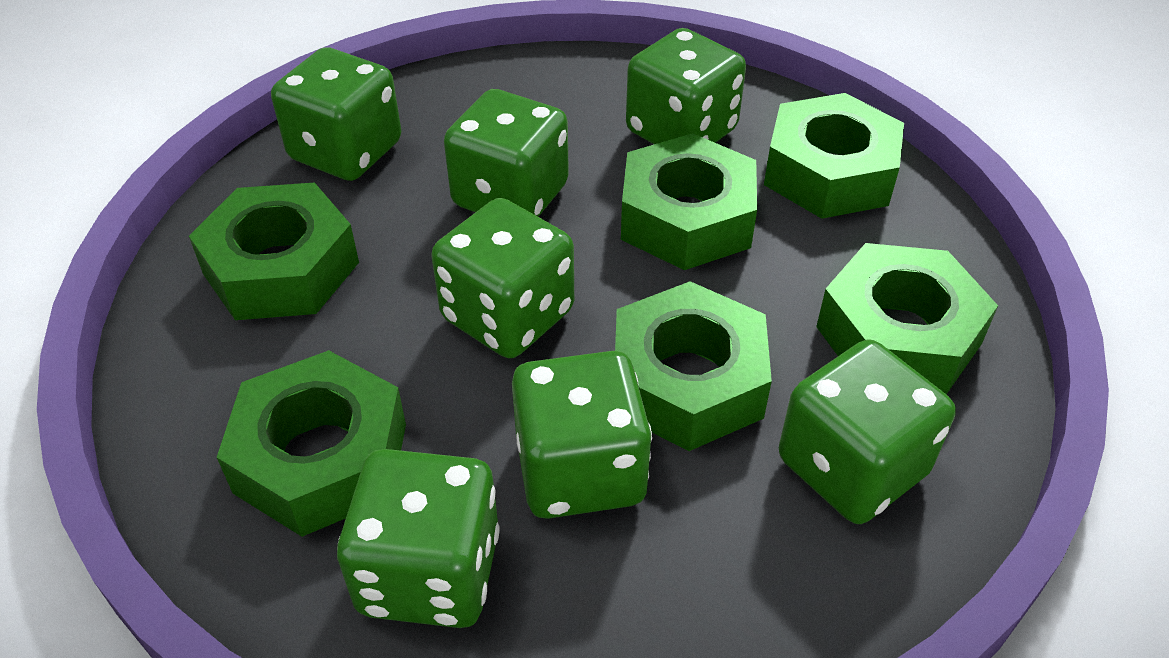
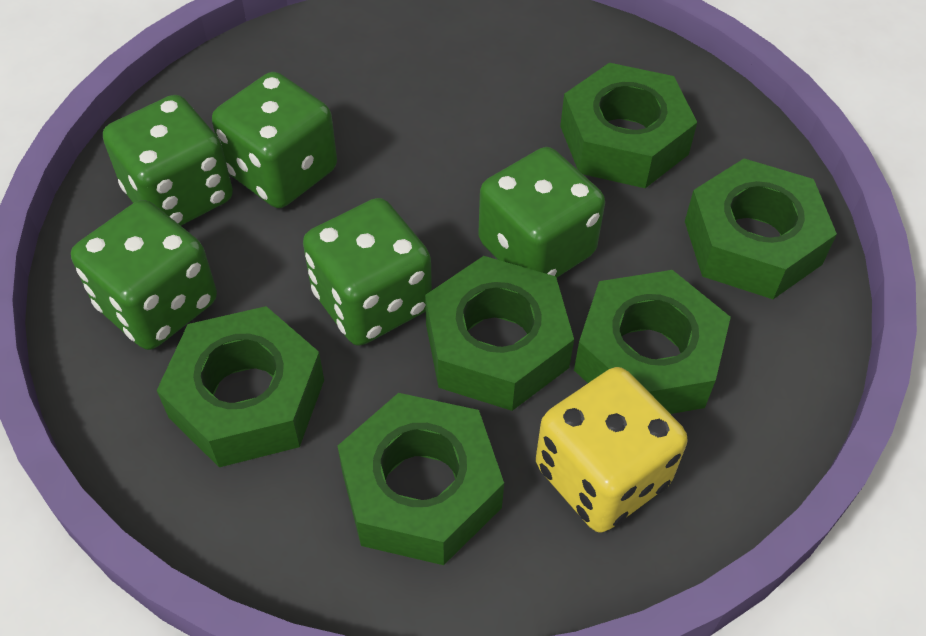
green dice: [271,47,401,181] [337,449,500,628] [431,198,574,358] [444,89,569,217] [512,351,652,519] [626,28,746,144] [779,339,956,524] = 7 -> [71,200,217,350] [103,95,233,226] [212,72,337,208] [303,198,432,346] [478,147,605,278] = 5
yellow dice: none = 0 -> [536,367,688,533] = 1

